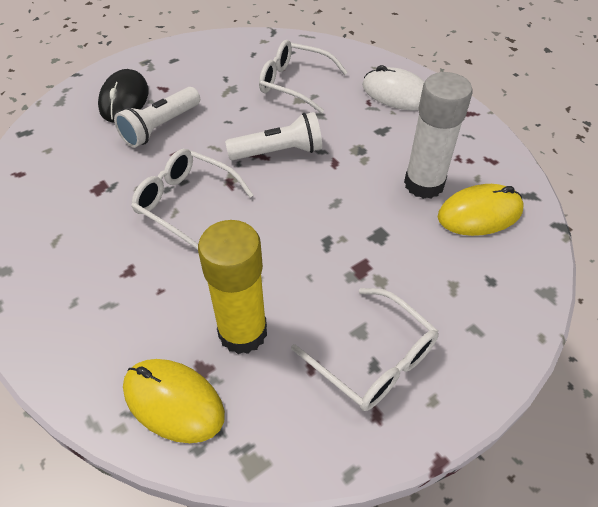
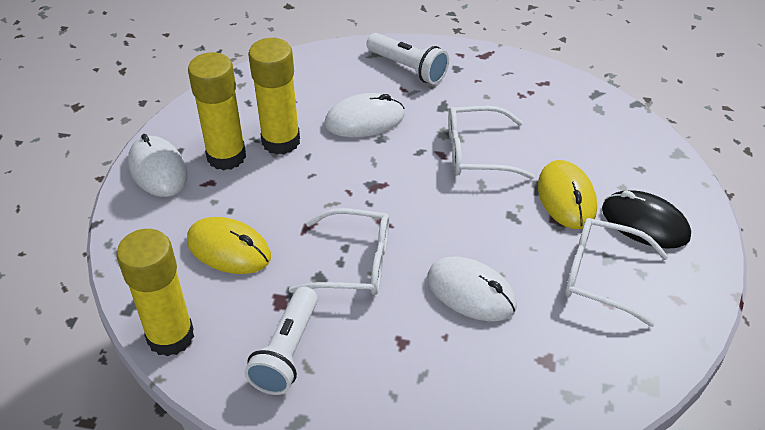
white glue stick: [404,72,472,199] = 1 -> none = 0
white mouse: [362,65,424,111] = 1 -> [128,134,188,197] [325,93,404,137] [427,256,517,321] = 3
yellow glue stick: [198,220,267,354] = 1 -> [116,229,194,357] [188,52,246,171] [248,38,300,155] = 3

